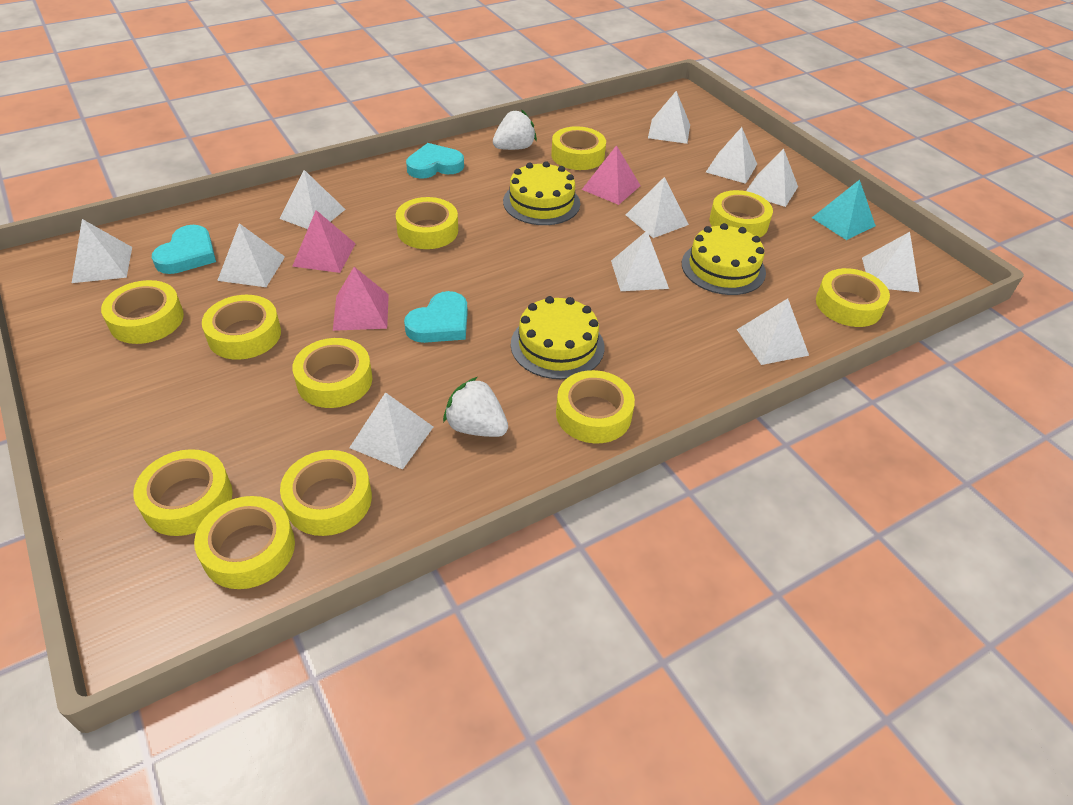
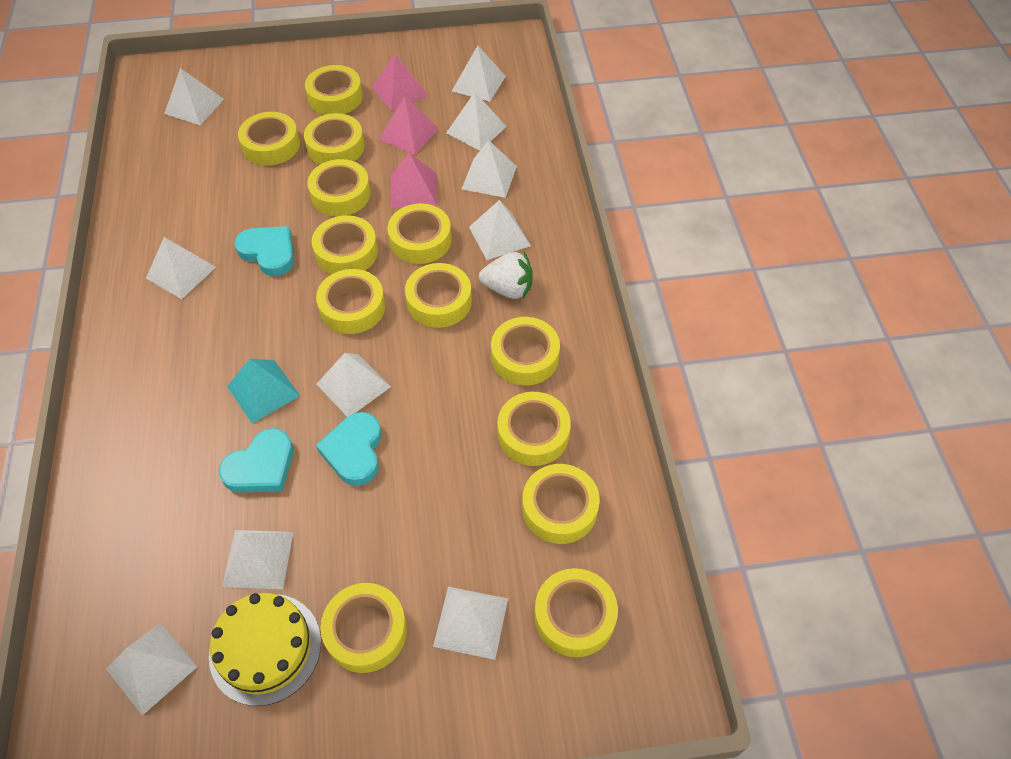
white pyramid: [72,219,132,283] [217,223,285,287] [279,170,346,229] [349,392,433,470] [611,231,669,291] [626,177,689,238] [648,91,690,144] [706,127,757,184] [737,298,809,365] [746,148,798,207] [862,232,919,292] = 11 -> [106,623,197,716] [146,237,216,299] [164,68,224,125] [222,530,294,589] [316,353,391,417] [433,587,508,660] [446,92,507,150] [452,45,506,102] [462,140,517,198] [469,200,531,260] = 10
white strawberry: [443,377,508,437] [493,109,537,150] = 2 -> [479,252,533,299] = 1
yellow cake: [503,161,580,225] [511,296,604,379] [682,223,766,295] = 3 -> [209,593,321,706] = 1
yellow tape: [101,280,184,344] [133,449,233,536] [194,496,295,589] [202,295,281,360] [280,450,372,536] [292,338,372,408] [396,197,458,249] [551,126,606,170] [556,370,635,444] [709,190,773,237] [816,268,890,327] = 11 -> [238,112,300,166] [304,113,365,165] [305,65,363,115] [307,159,371,216] [312,215,378,274] [316,269,385,334] [320,583,407,673] [388,203,451,264] [405,263,472,328] [491,317,560,385] [497,392,571,466] [522,464,600,544] [534,568,618,657] = 13

